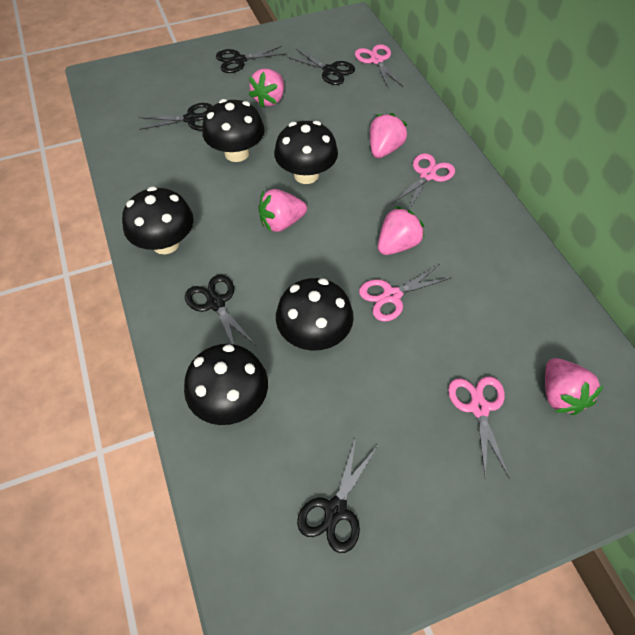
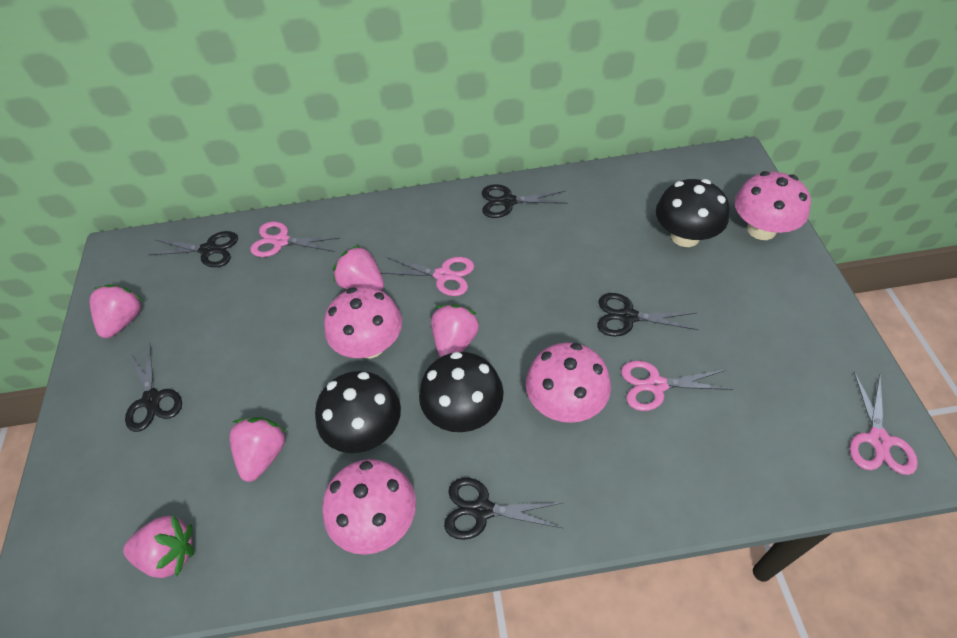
black mushroom: [122,186,194,254] [184,344,268,425] [202,99,265,162] [274,121,338,184] [276,278,354,350] = 5 -> [315,371,401,453] [419,352,504,432] [656,179,729,247] = 3
pink mushroom: none = 0 -> [322,459,416,555] [324,287,402,358] [526,343,611,423] [735,171,811,240] = 4

